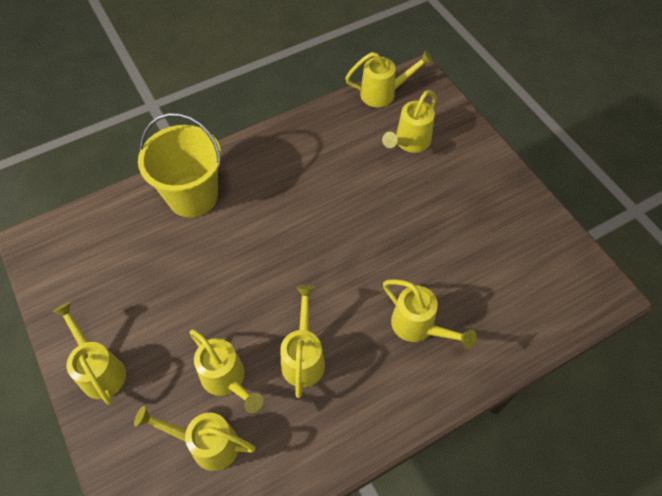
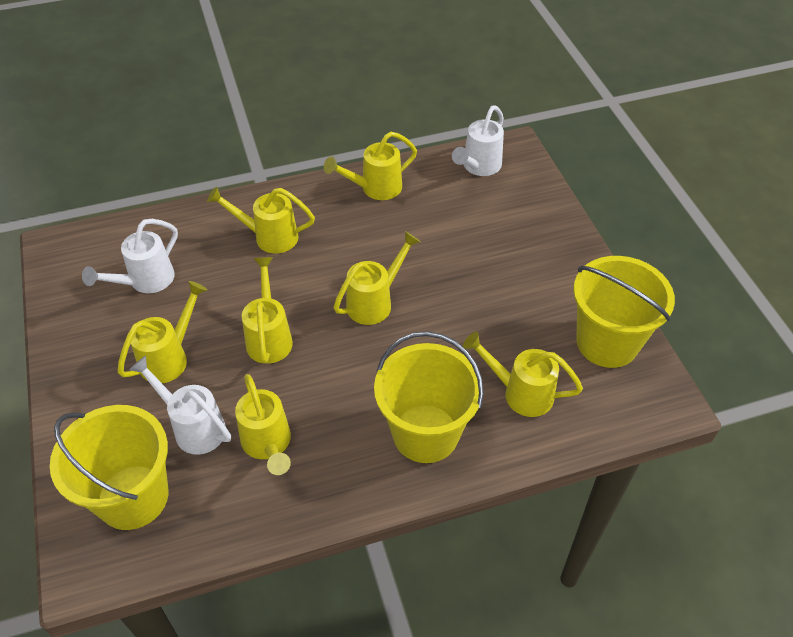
white watering can: none = 0 -> [82,219,178,293] [129,356,231,455] [452,105,504,176] = 3
yellow bucket: [138,113,221,218] = 1 -> [50,405,168,530] [374,331,484,463] [573,256,675,368] = 3

